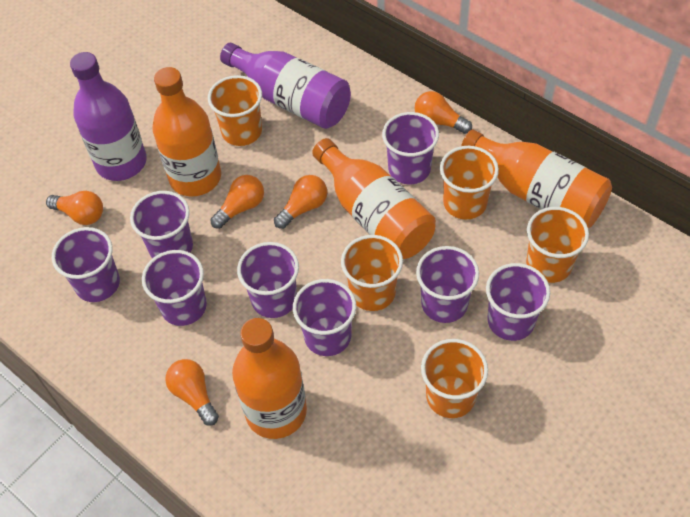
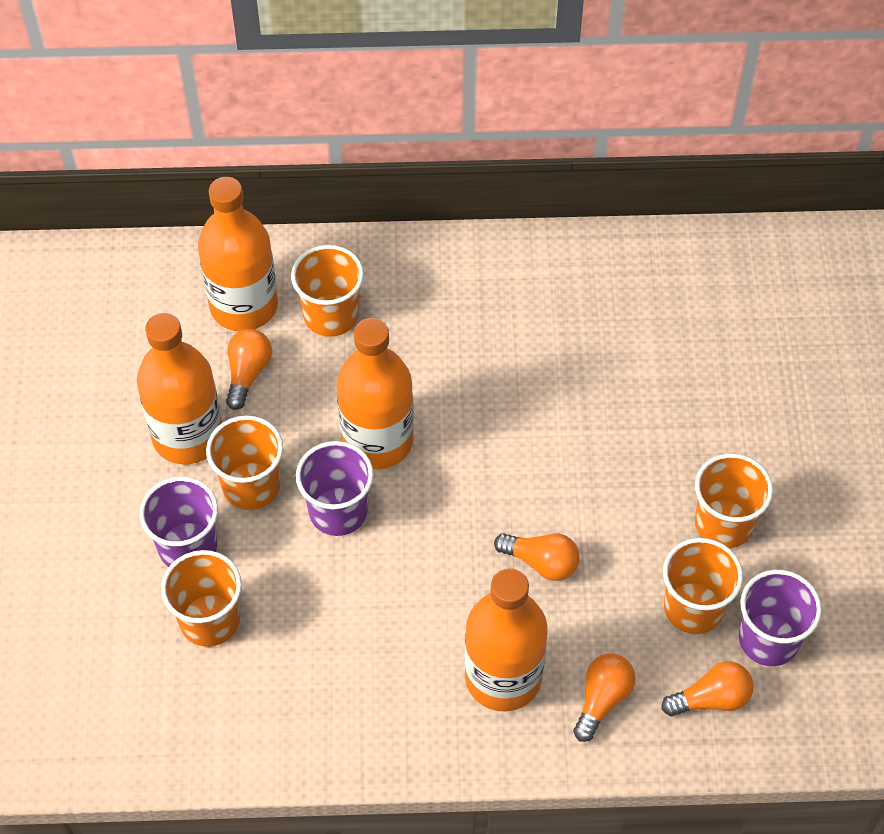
orange light bulb: [46,191,103,225] [165,359,219,426] [210,175,264,229] [274,175,327,229] [415,91,472,134] = 5 -> [226,329,272,410] [494,533,579,581] [573,653,635,742] [662,661,753,716] = 4
purple bottle: [70,52,147,181] [220,43,351,129] = 2 -> none = 0
purple cup: [52,227,120,302] [130,191,193,258] [142,250,207,326] [237,242,299,318] [293,279,356,356] [382,112,439,184] [416,246,479,323] [486,263,550,341] = 8 -> [139,477,218,567] [296,441,373,536] [739,570,822,666] = 3

